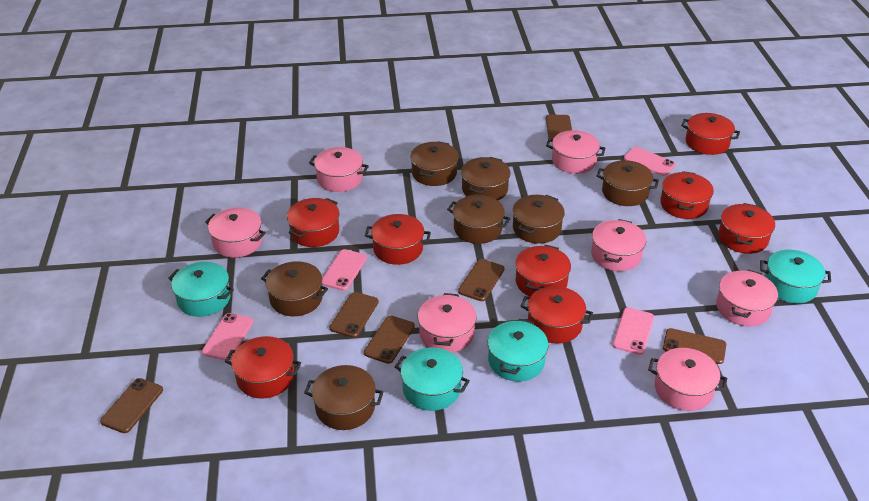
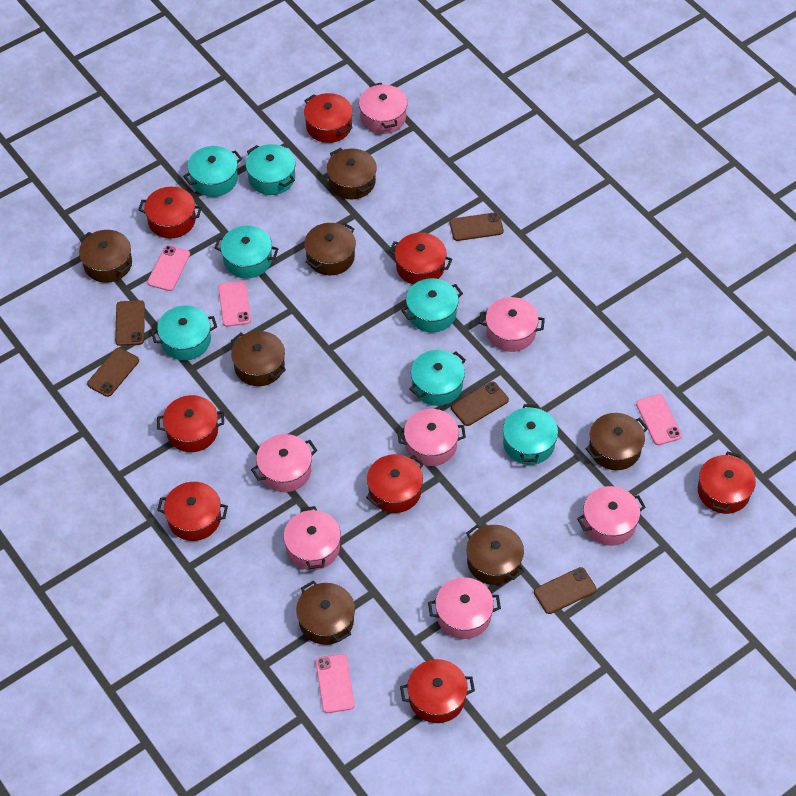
brown phone: [100,378,163,433] [330,292,379,338] [364,315,415,364] [458,259,505,301] [546,115,572,142] [663,328,726,364] = 6 -> [87,348,139,397] [115,300,145,346] [450,212,504,241] [451,382,509,426] [534,567,597,614] = 5
turquoise pot: [168,262,234,317] [394,347,470,411] [488,319,548,381] [760,249,831,303] = 4 -> [151,306,217,360] [183,146,242,197] [215,226,279,278] [246,144,296,195] [401,278,463,332] [409,350,466,406] [503,404,558,465] = 7

